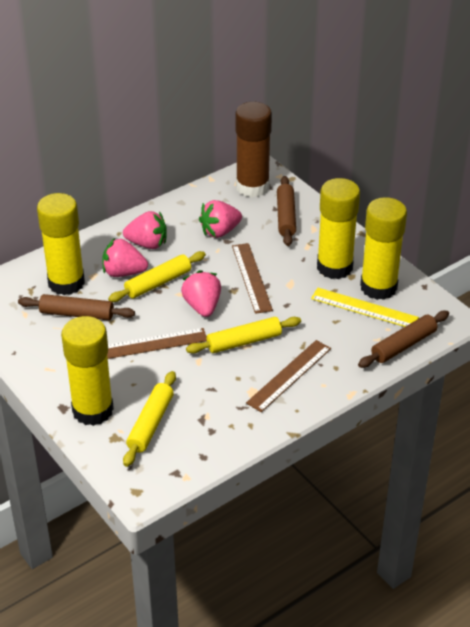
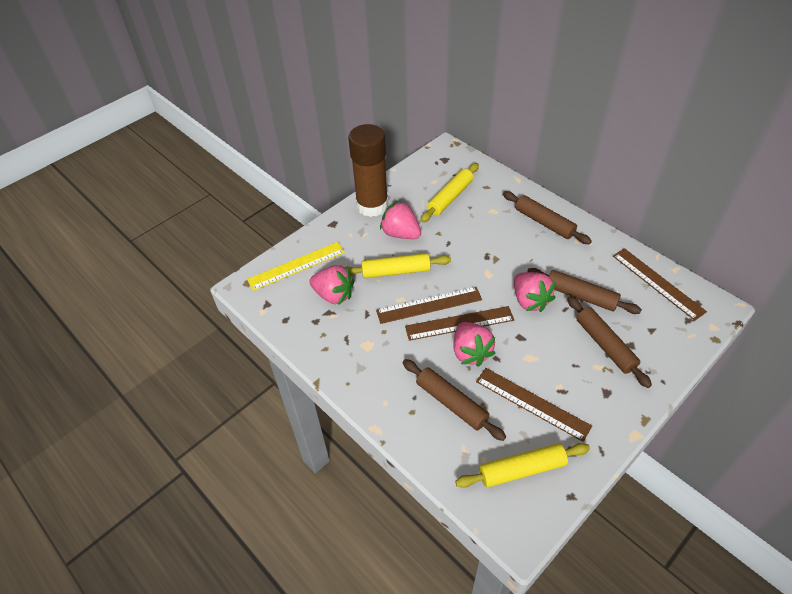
brown rolling pin: [18,294,135,320] [277,176,296,246] [358,311,449,368] = 3 -> [403,359,506,441] [503,191,592,244] [527,268,642,314] [567,296,652,388] = 4
brown ruler: [107,328,207,359] [232,243,273,314] [246,340,331,412] = 3 -> [376,287,482,324] [405,306,514,341] [476,368,592,442] [613,248,707,321] = 4
yellow glue stick: [37,193,85,295] [61,316,114,426] [317,178,360,279] [360,197,407,300] = 4 -> none = 0

